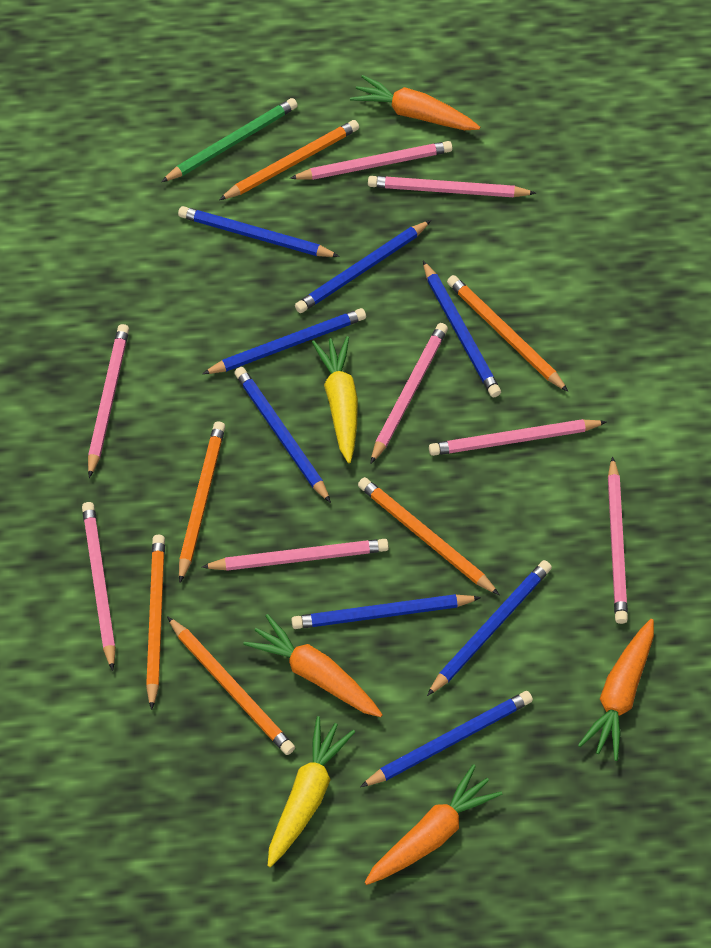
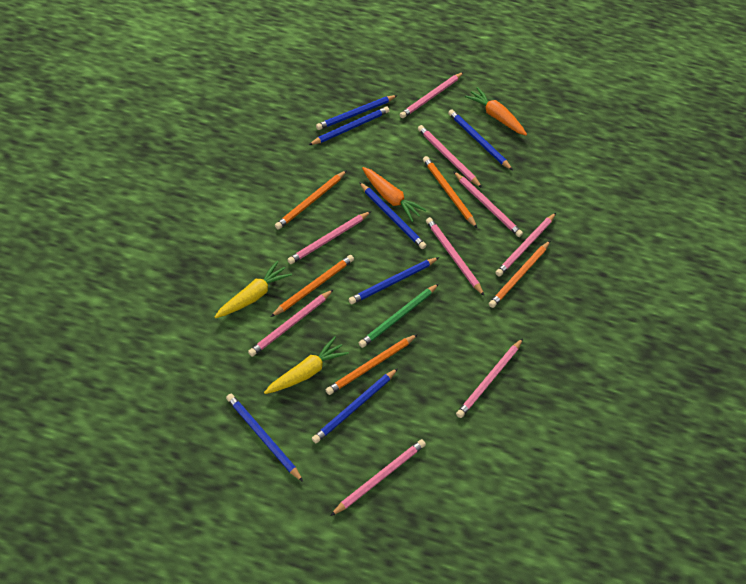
blue pencil: [178,206,340,257] [202,308,366,374] [234,367,331,503] [291,594,481,629] [295,220,431,313] [360,691,533,787] [423,261,501,397] [427,560,552,696] = 8 -> [226,394,303,482] [309,107,389,145] [312,368,398,443] [316,95,397,130] [348,257,439,304] [359,182,427,249] [448,109,513,170] = 7
orange carrot: [243,614,383,717] [350,75,480,130] [364,764,502,885] [578,619,654,761] = 4 -> [362,167,427,222] [465,87,527,135] = 2
orange pencil: [146,535,165,710] [167,616,295,755] [179,421,225,583] [219,120,359,200] [358,477,500,595] [447,275,568,392] = 6 -> [271,255,354,317] [275,170,347,230] [326,334,418,395] [423,156,477,228] [489,241,550,308] = 5
pink pencil: [82,502,116,671] [88,324,129,478] [202,539,389,571] [290,141,453,180] [368,176,536,197] [370,323,448,464] [429,419,607,456] [608,456,628,624] = 8 -> [248,289,334,357] [287,211,371,264] [330,439,426,516] [399,72,464,118] [418,125,482,188] [426,217,484,296] [453,171,523,237] [456,338,523,418] [495,213,556,277] = 9

